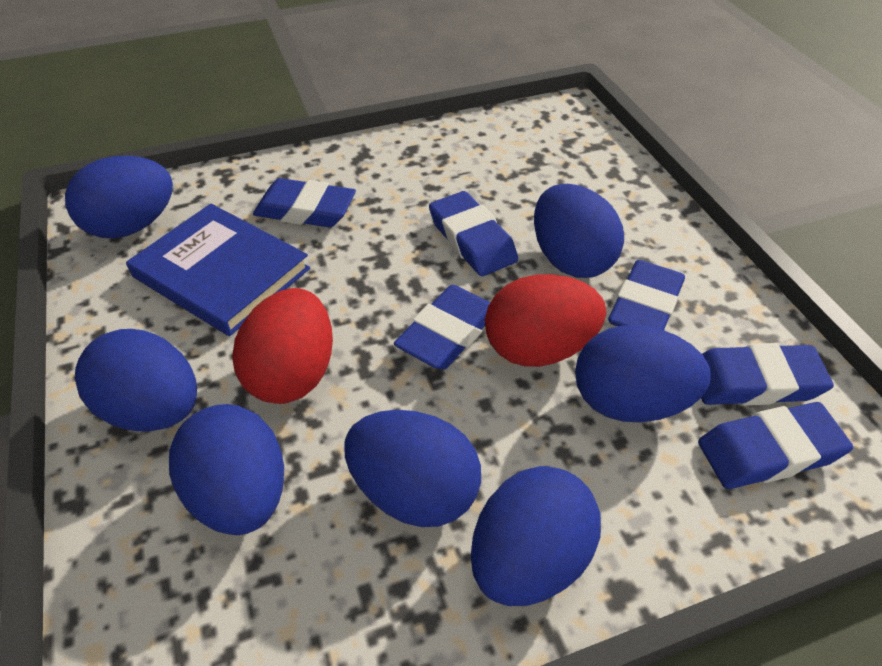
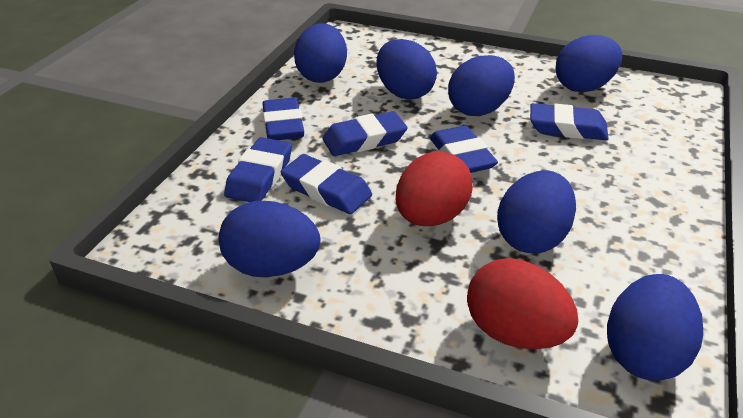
blue book: [126,204,310,336] = 1 -> none = 0

